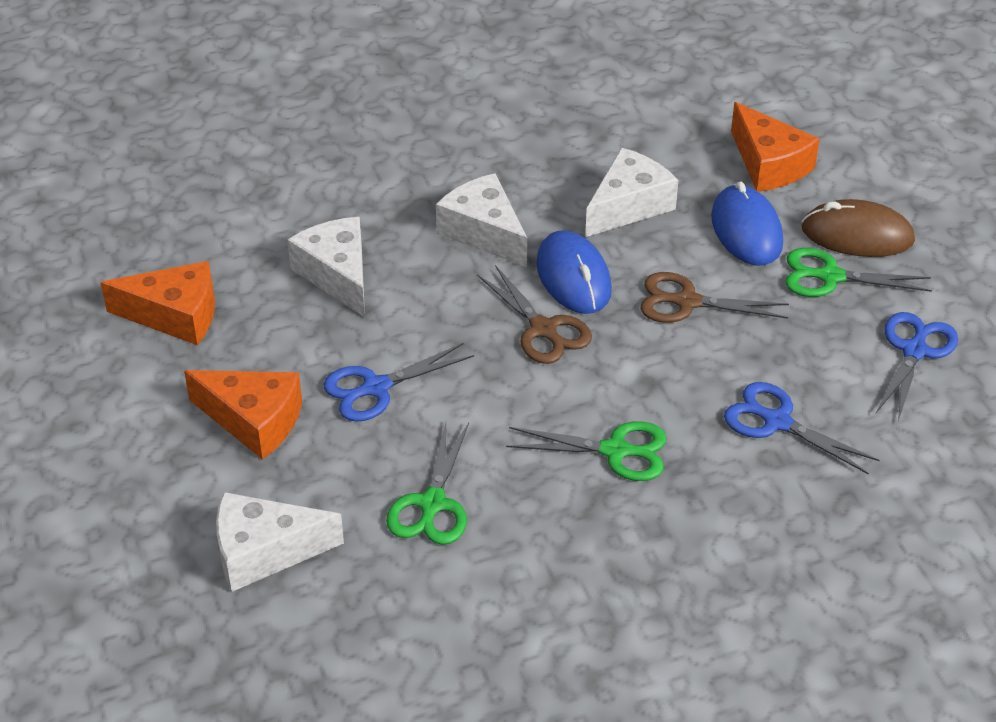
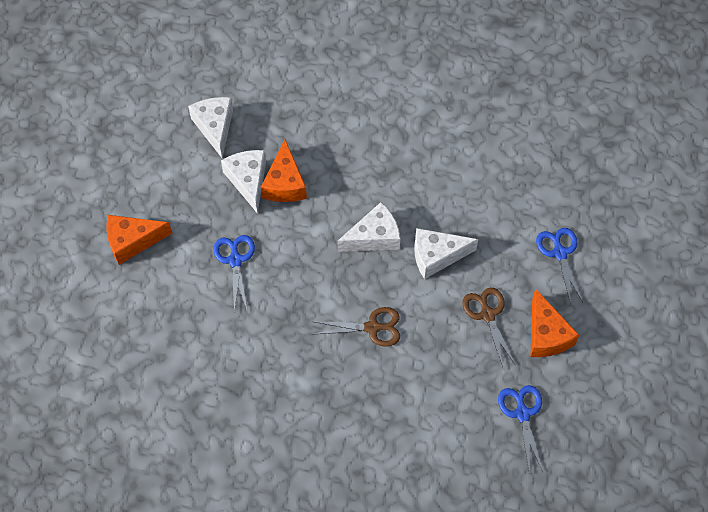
blue mouse: [536,230,612,314] [711,181,783,265] = 2 -> none = 0
brown mouse: [801,199,915,257] = 1 -> none = 0
green scissors: [386,423,469,545] [506,421,667,481] [785,248,932,297] = 3 -> none = 0

